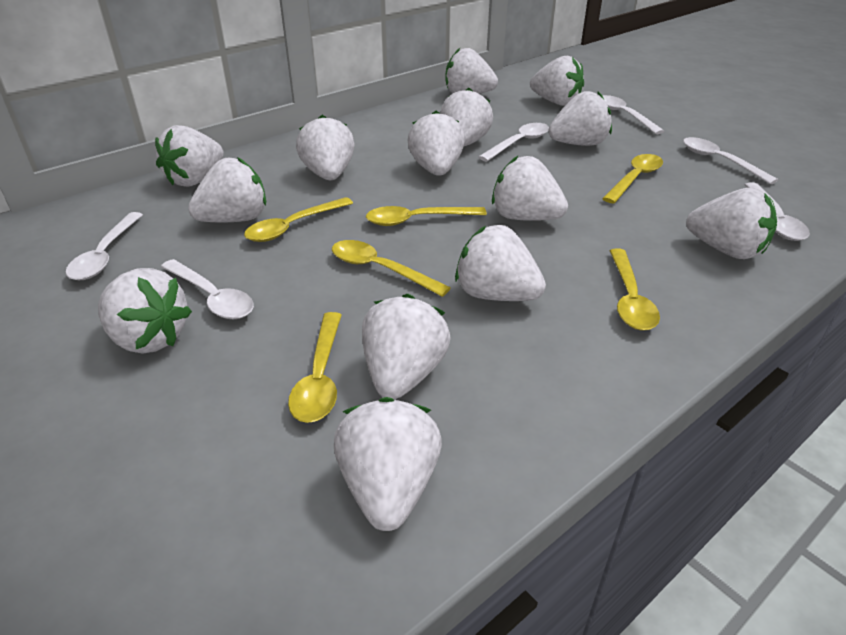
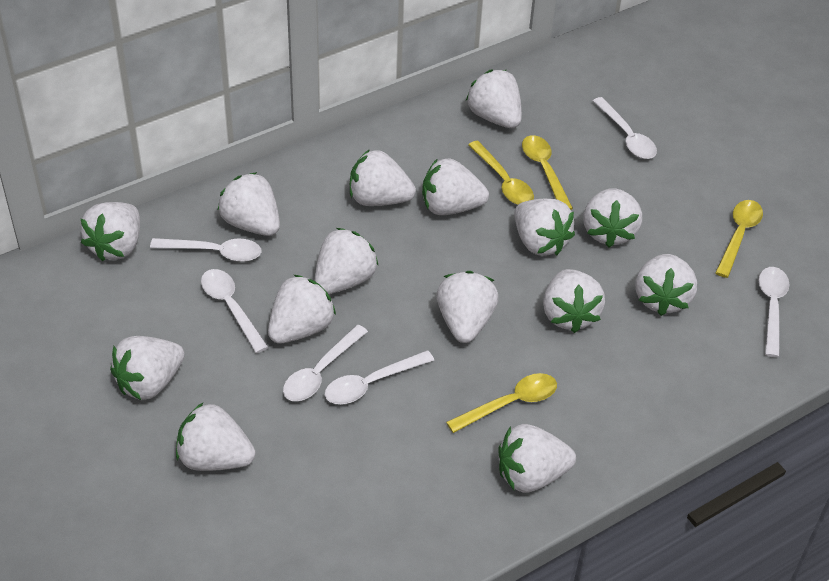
white strawberry: [98,268,192,354] [155,125,224,187] [188,157,266,222] [296,115,355,180] [334,397,442,531] [362,294,451,399] [408,110,465,176] [441,88,493,147] [445,48,498,94] [455,225,546,301] [492,156,568,221] [530,55,584,106] [549,91,612,146] [686,188,777,259] = 14 -> [80,202,140,261] [110,336,185,400] [176,402,255,471] [217,172,280,236] [268,275,336,344] [315,228,379,294] [350,149,416,206] [422,158,489,215] [436,271,499,343] [466,70,522,128] [498,424,576,493] [514,199,575,256] [543,269,605,333] [583,188,642,247] [635,254,697,316] = 15
yellow spoon: [244,197,353,242] [288,312,342,423] [332,240,451,297] [366,206,487,226] [602,154,663,203] [610,248,660,331] = 6 -> [446,373,557,433] [468,141,534,205] [522,135,573,210] [715,200,763,278] = 4

